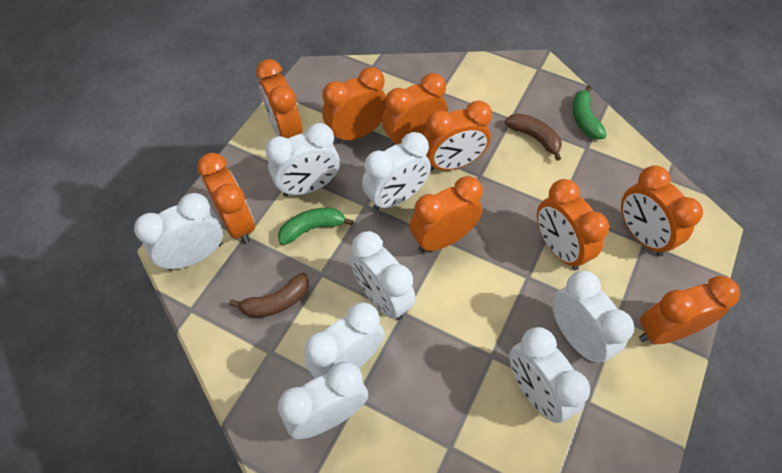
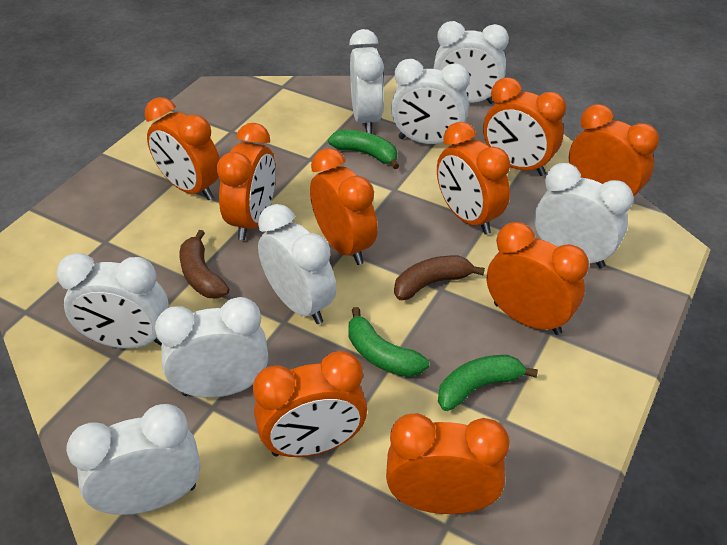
green banana: [278,208,354,245] [572,86,607,140] = 2 -> [328,130,399,169] [348,307,429,377] [438,355,538,411] = 3

